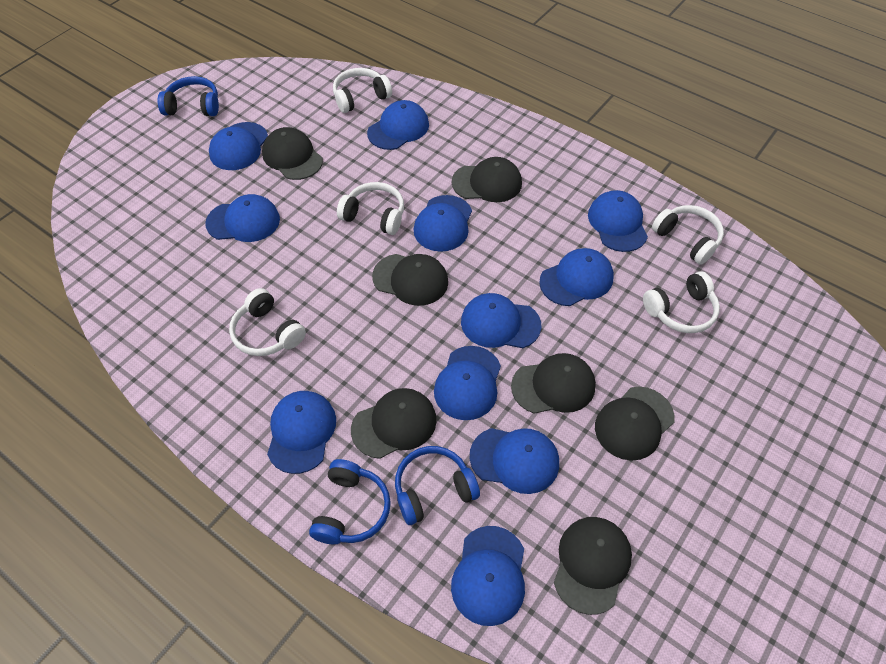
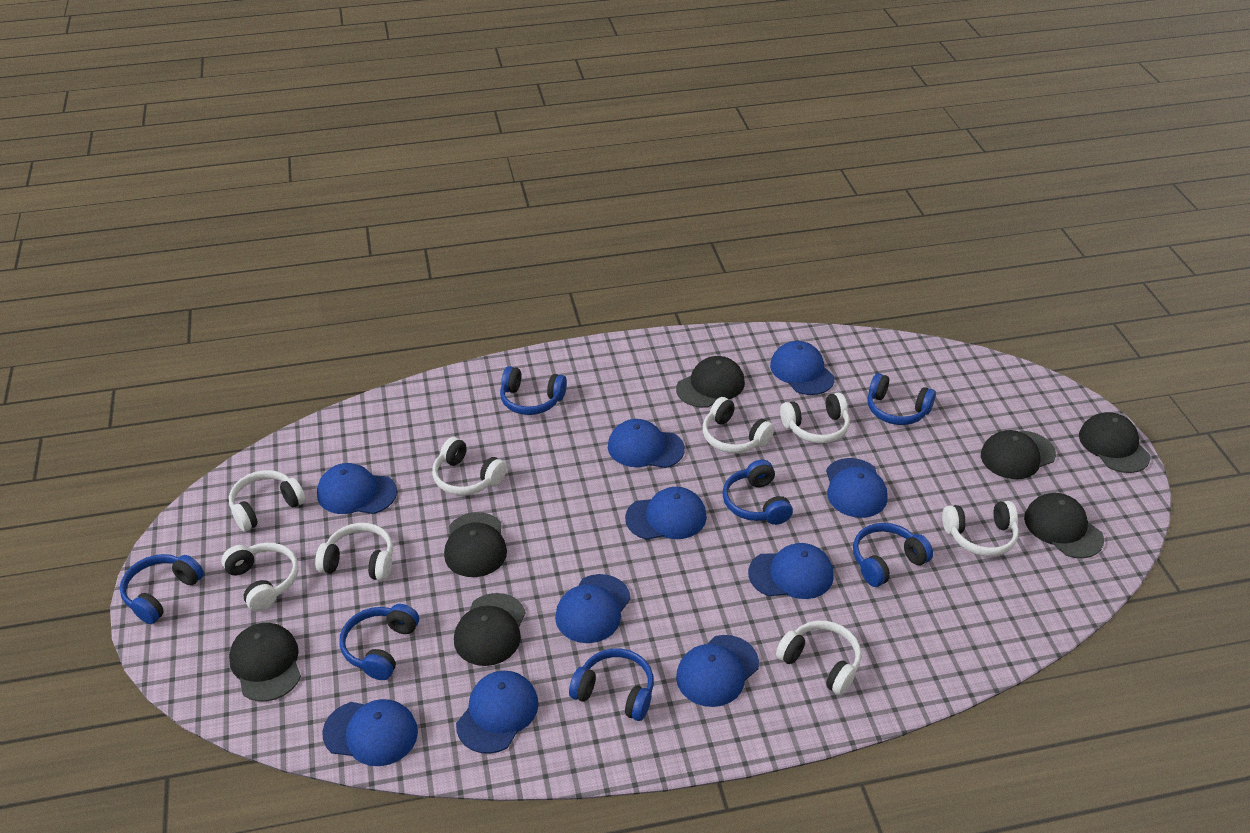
blue cap: [205,194,280,242] [209,122,268,170] [267,391,336,474] [367,100,429,150] [414,195,472,252] [434,346,501,420] [451,526,525,626] [461,293,541,348] [470,428,559,494] [539,248,614,306] [588,190,648,252] = 11 -> [317,463,397,514] [322,699,418,766] [456,671,539,754] [555,574,631,643] [608,419,685,468] [625,487,707,540] [676,635,759,707] [748,543,834,599] [770,341,835,395] [826,458,888,518] = 10
blue headphones: [158,76,219,116] [309,459,391,544] [395,446,480,525] = 3 -> [120,554,204,624] [339,604,419,680] [500,366,567,415] [569,648,654,721] [723,459,793,525] [853,523,933,587] [867,373,936,425] = 7
white headphones: [229,288,306,356] [333,68,392,113] [337,182,404,235] [643,271,720,333] [652,205,724,265] = 5 -> [222,543,299,612] [229,470,306,532] [315,523,393,581] [432,437,507,495] [703,397,774,453] [776,621,861,695] [780,393,850,444] [942,501,1019,556] = 8

